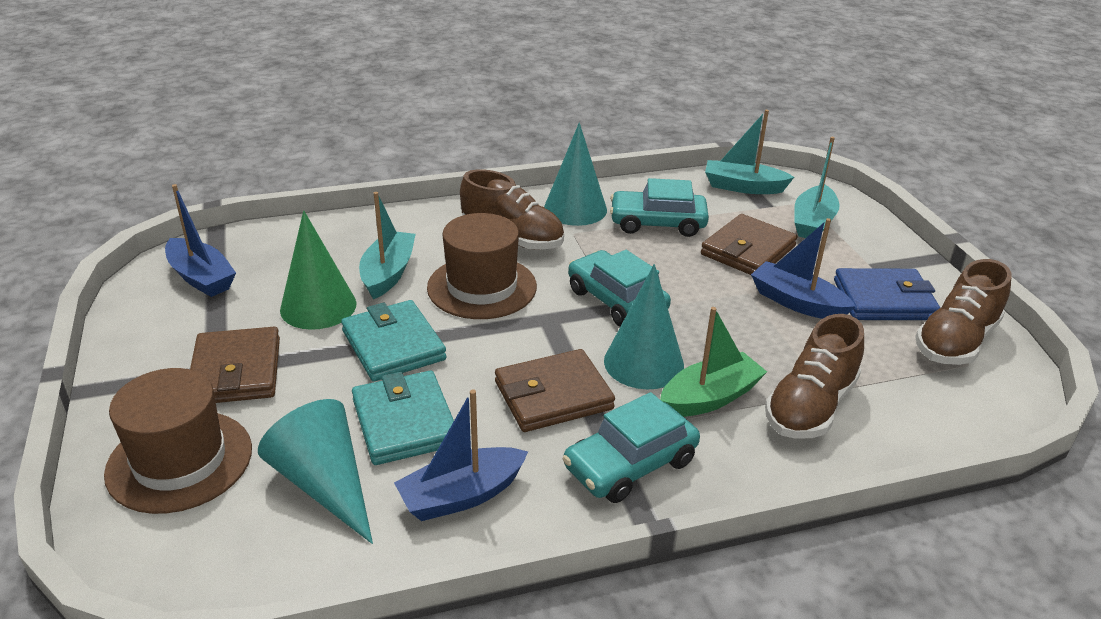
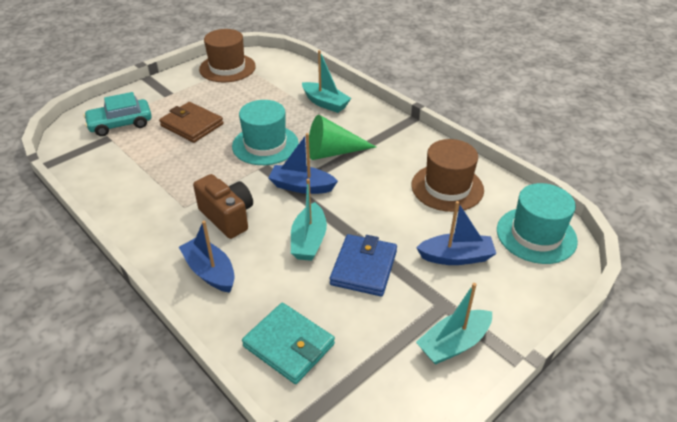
brown camera: none = 0 -> [193,174,253,239] = 1
brown shoe: [460,169,564,250] [765,314,864,439] [915,259,1011,365] = 3 -> none = 0
brown wallet: [190,327,280,403] [495,349,615,432] [701,214,798,275] = 3 -> [159,102,223,143] = 1
green boat: [660,307,767,417] = 1 -> none = 0
turquoise car: [562,392,700,503] [568,250,671,326] [610,178,709,237] = 3 -> [83,92,152,136] = 1
turquoise cone: [258,399,373,544] [544,123,607,226] [604,264,684,389] = 3 -> none = 0
turquoise hat: none = 0 -> [232,100,299,165] [497,183,578,264] = 2
turquoise wallet: [341,300,446,382] [352,371,454,465] = 2 -> [242,303,335,384] = 1

